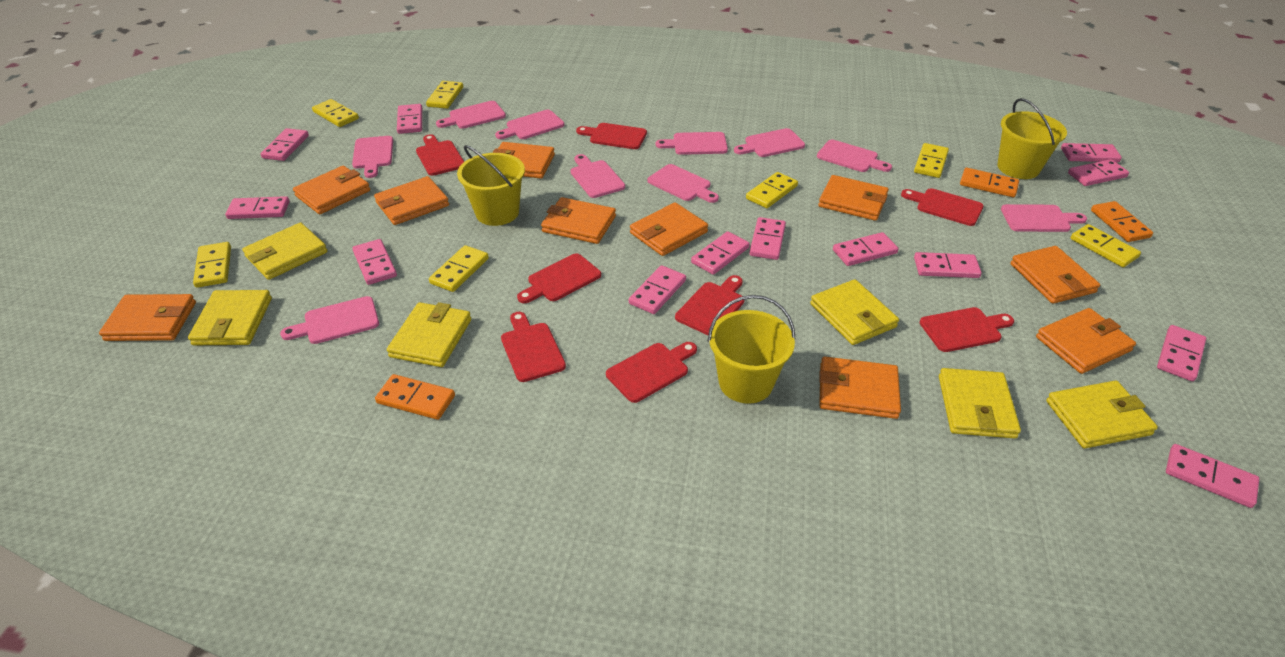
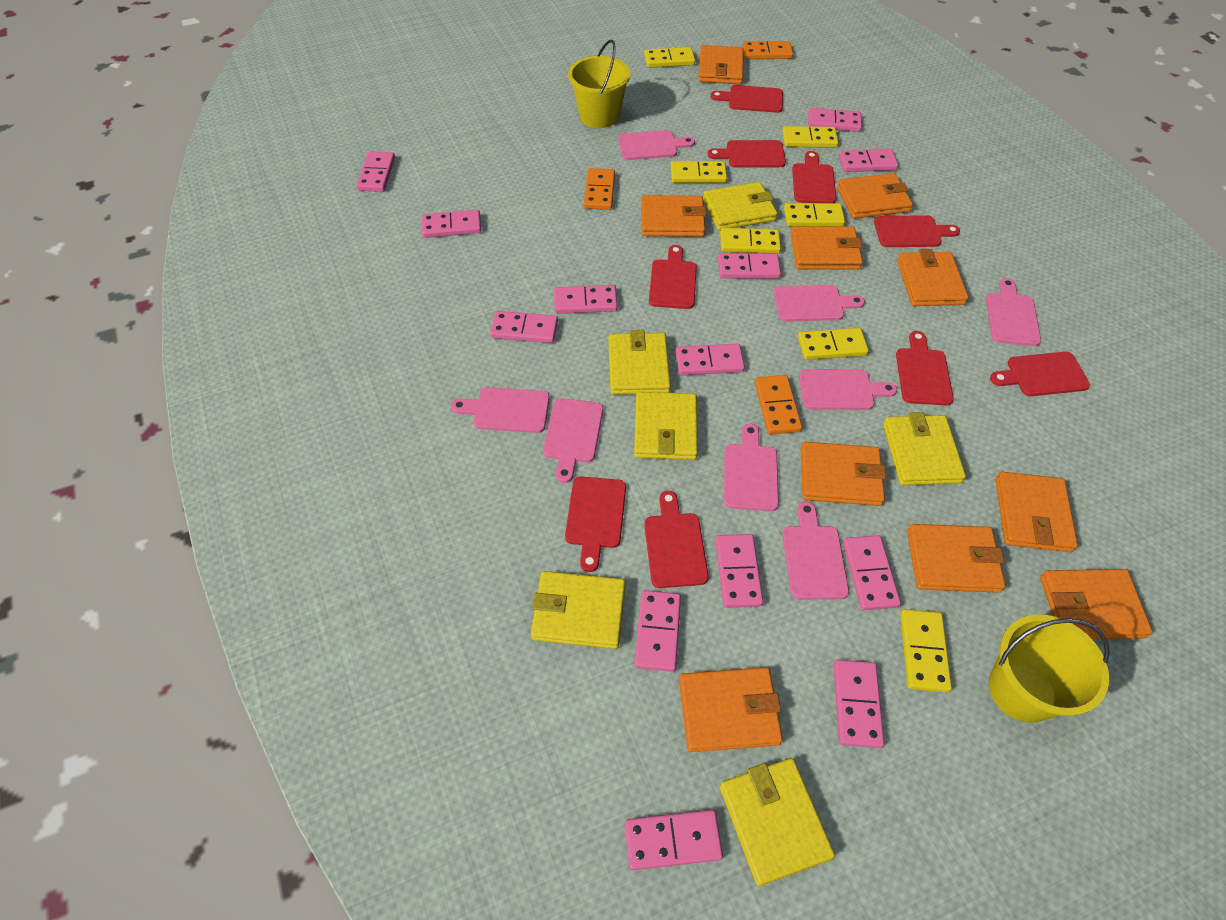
pink cutting board: [280,296,379,344] [352,136,393,178] [436,101,506,129] [495,110,564,139] [570,154,625,198] [647,164,719,203] [656,132,728,155] [734,128,805,157] [817,140,892,172] [1001,204,1087,232] = 10 -> [451,387,550,433] [543,398,603,483] [618,130,695,160] [724,424,779,511] [774,285,865,322] [782,502,849,600] [799,369,897,410] [986,278,1041,346] = 8
red cutting board: [416,134,464,176] [501,312,566,382] [517,253,601,303] [576,123,647,149] [606,342,697,403] [675,275,745,335] [901,188,984,226] [920,307,1014,352] = 8 -> [565,476,626,572] [644,491,709,588] [649,245,697,309] [708,140,786,168] [710,85,783,113] [792,151,836,203] [874,215,960,247] [896,331,954,406] [990,352,1090,396] = 9
yellow bucket: [457,145,525,226] [708,295,795,404] [997,98,1067,179] = 3 -> [568,40,630,128] [989,614,1110,723] = 2

